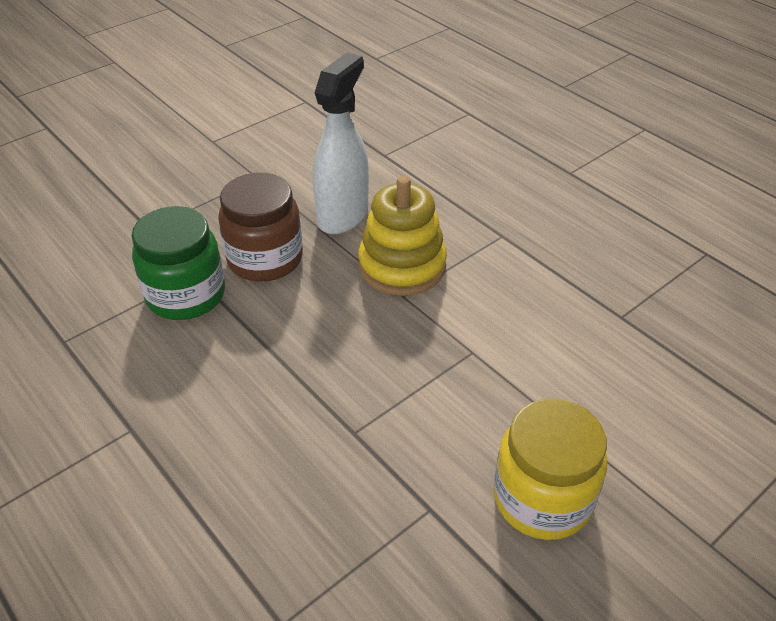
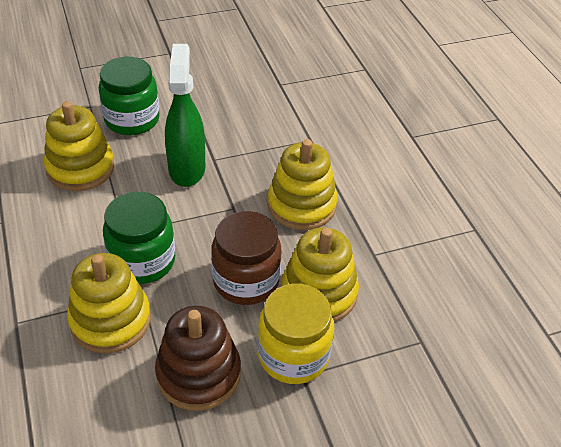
brown stacking toy: none = 0 -> [155,306,241,411] = 1
green jar: [131,206,225,320] = 1 -> [99,57,160,135] [103,192,175,284] = 2
green spray bottle: none = 0 -> [165,44,205,187] = 1
white spray bottle: [313,53,369,234] = 1 -> none = 0
yellow stacking toy: [358,176,447,296] = 1 -> [44,101,115,191] [67,253,151,354] [268,139,338,230] [281,227,359,322] = 4

